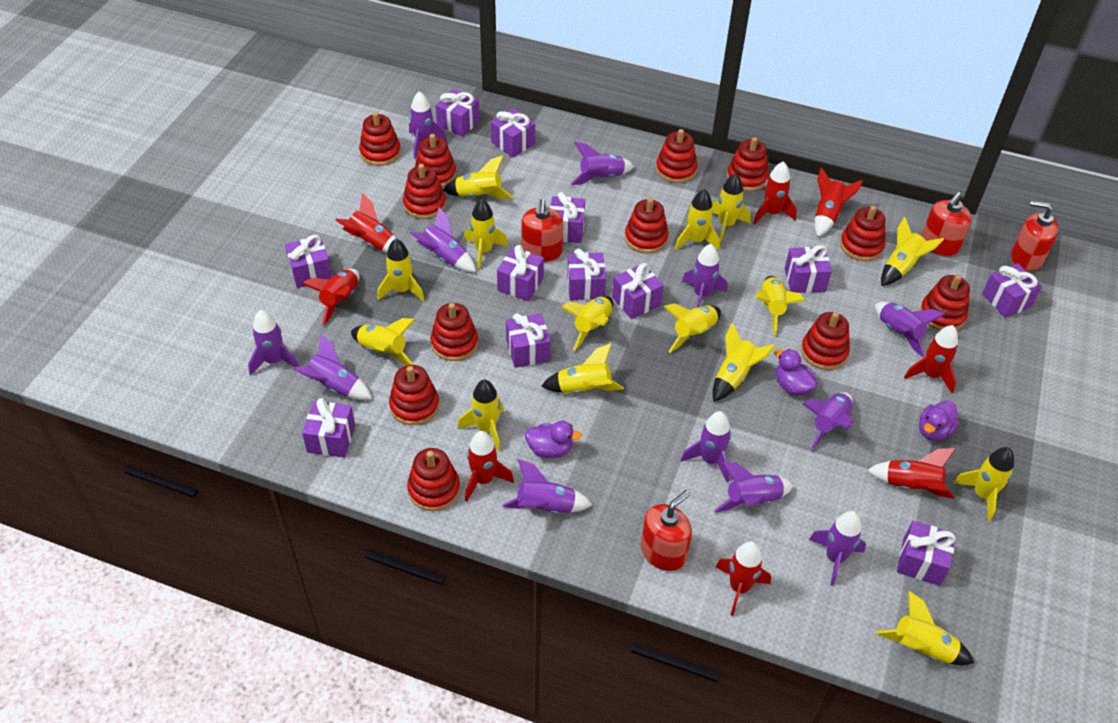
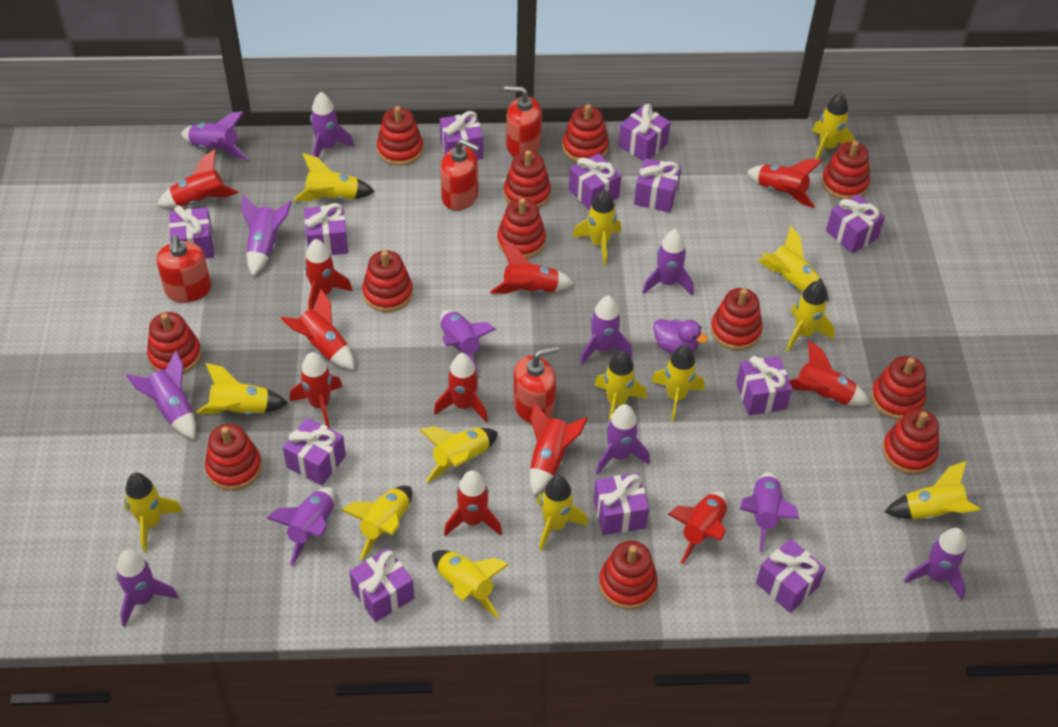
purple duck: [525,421,582,458] [774,349,817,395] [919,400,959,441] = 3 -> [653,319,708,354] = 1
red rocket: [302,269,359,325] [335,193,397,253] [465,431,514,502] [716,541,771,616] [754,161,797,224] [815,167,863,237] [867,448,956,499] [904,325,958,393] = 8 -> [157,150,239,208] [281,289,355,370] [290,352,343,428] [304,239,352,309] [434,353,488,422] [444,470,502,536] [490,244,574,294] [530,402,588,496] [668,491,727,564] [747,159,822,208] [789,340,870,406] = 11
yellow rocket: [351,318,415,365] [377,239,424,301] [443,155,513,199] [458,379,504,451] [464,199,508,269] [542,343,624,394] [561,296,613,351] [663,303,721,353] [675,189,720,250] [712,173,751,242] [712,323,776,402] [756,276,805,335] [876,591,974,665] [881,217,944,286] [953,447,1014,521] = 15 -> [124,473,183,552] [196,363,288,415] [294,153,375,201] [341,486,412,560] [420,426,498,483] [432,550,510,618] [537,475,588,551] [573,189,621,265] [594,351,647,420] [651,345,705,422] [758,225,829,301] [786,281,835,351] [812,92,855,159] [885,461,980,520] = 14

